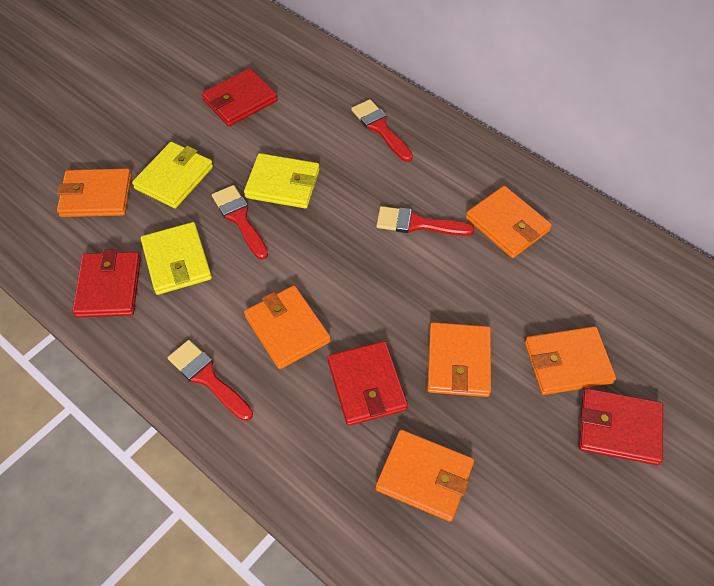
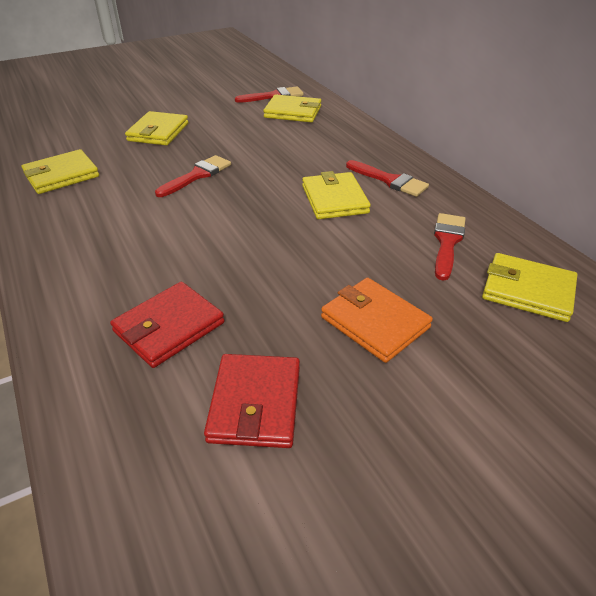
orange wallet: [57,169,132,217] [244,286,331,369] [376,430,474,522] [427,322,491,397] [466,186,552,258] [525,326,616,395] = 6 -> [321,278,433,363] = 1
red wallet: [72,249,141,318] [202,68,278,126] [328,341,408,426] [579,388,663,465] = 4 -> [110,282,225,368] [204,354,300,448] = 2
yellow wallet: [132,142,213,208] [141,222,212,295] [244,153,320,208] = 3 -> [22,149,99,194] [125,111,189,146] [263,94,321,122] [302,171,371,219] [482,253,577,322] = 5

